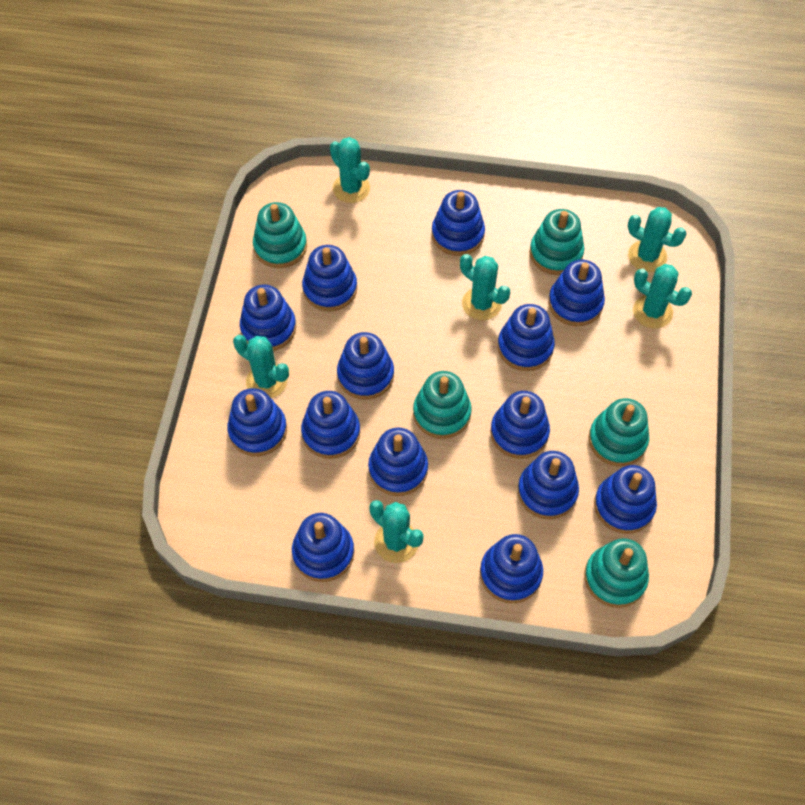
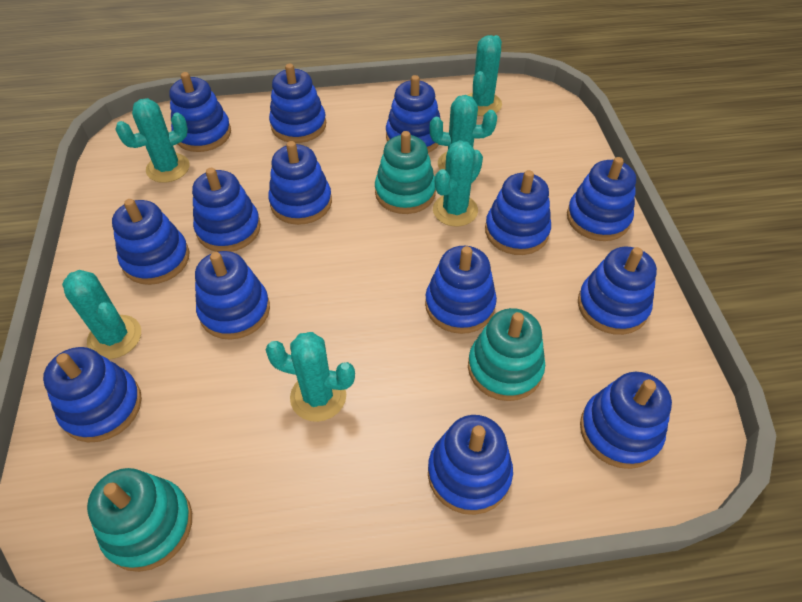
turquoise stacking toy: [253,202,307,268] [413,371,472,439] [530,209,584,275] [584,538,649,608] [588,398,649,466] = 5 -> [87,468,192,572] [375,131,436,214] [468,308,545,401] = 3

